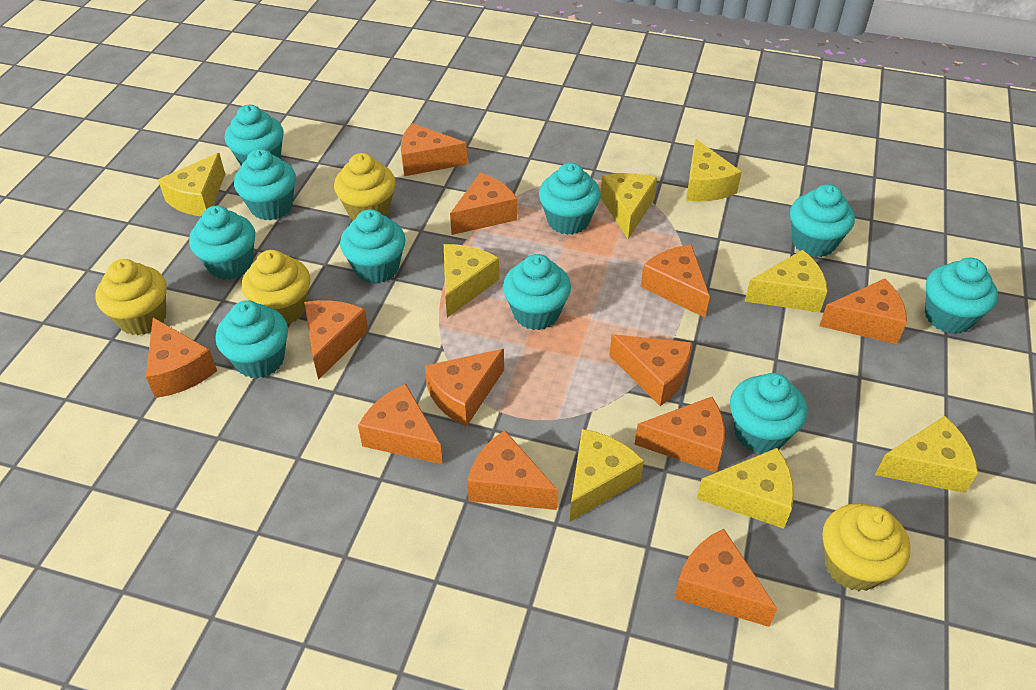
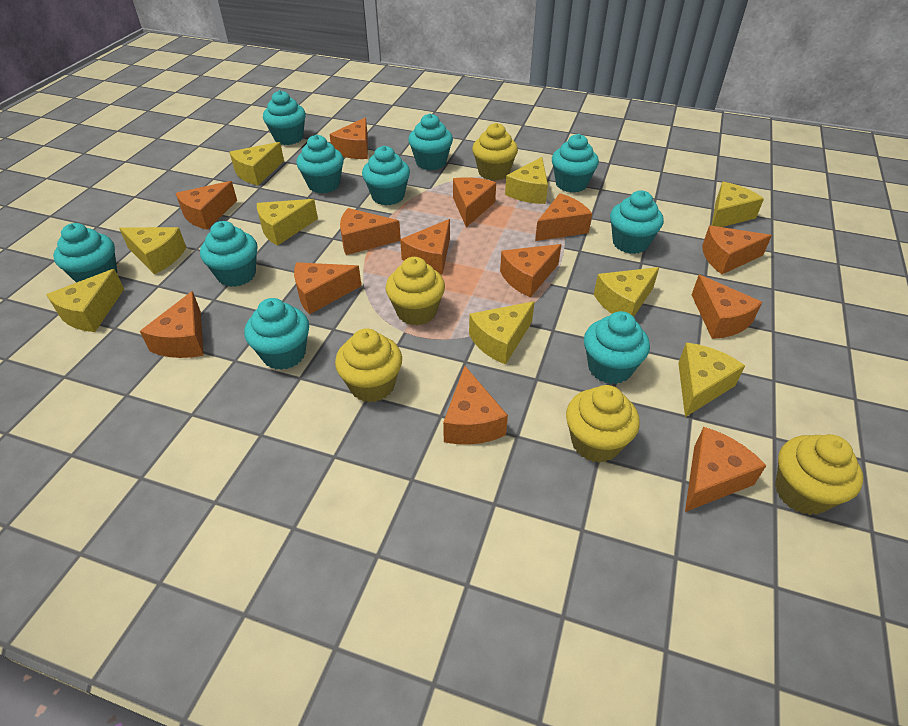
orange cheese: [146,318,217,398] [304,300,369,380] [358,384,443,465] [401,123,467,176] [425,349,504,427] [450,173,517,235] [467,430,558,510] [609,334,692,406] [634,397,725,473] [641,245,710,318] [674,529,777,627] [819,278,907,344] = 12 -> [140,291,204,358] [176,181,237,230] [294,262,362,314] [329,117,368,159] [340,208,401,255] [400,219,450,275] [443,366,508,445] [453,177,496,227] [500,244,562,297] [535,193,592,241] [685,427,766,512] [692,275,762,339] [702,225,772,274] = 13
yellow cheese: [158,153,225,216] [444,244,499,318] [570,429,644,522] [601,173,657,239] [686,139,742,201] [697,448,794,529] [745,250,828,312] [875,416,978,493] = 8 -> [46,269,124,332] [119,227,186,274] [230,142,284,185] [257,199,318,246] [469,301,535,365] [505,157,548,204] [594,267,659,317] [678,343,745,417] [711,182,764,227] = 9
yellow cupcake: [95,259,167,335] [242,250,310,324] [334,153,396,220] [823,503,910,591] = 4 -> [335,328,402,403] [385,257,445,325] [472,123,518,181] [566,385,640,463] [775,434,863,515] = 5

